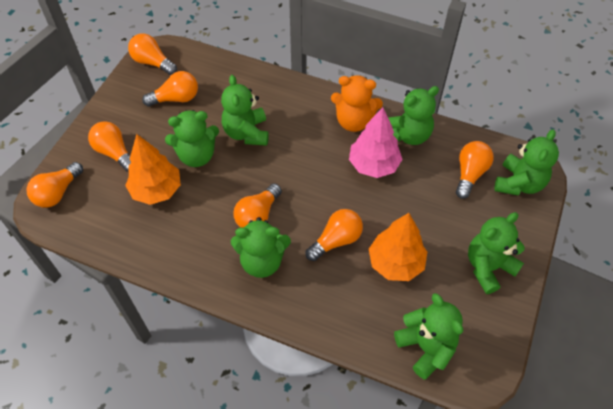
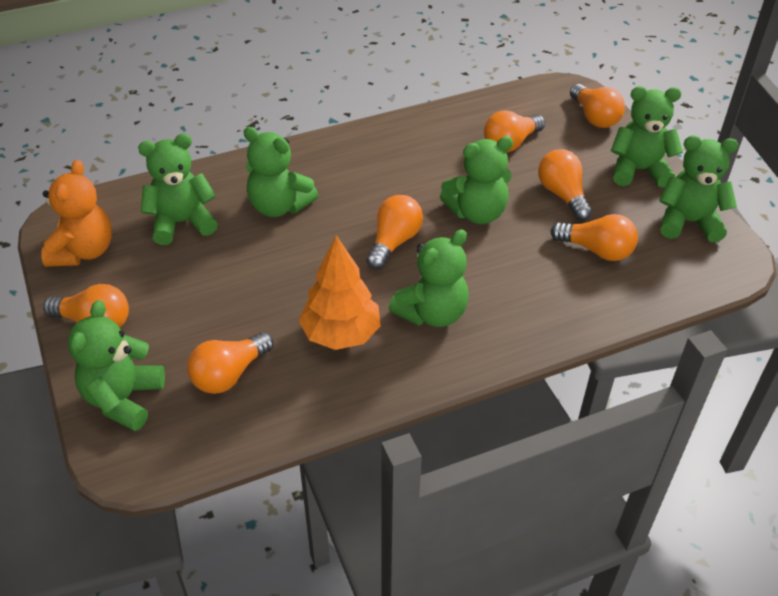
orange tree: [125,134,181,205] [369,213,427,281] = 2 -> [299,235,381,350] = 1
pink tree: [349,107,403,178] = 1 -> none = 0

